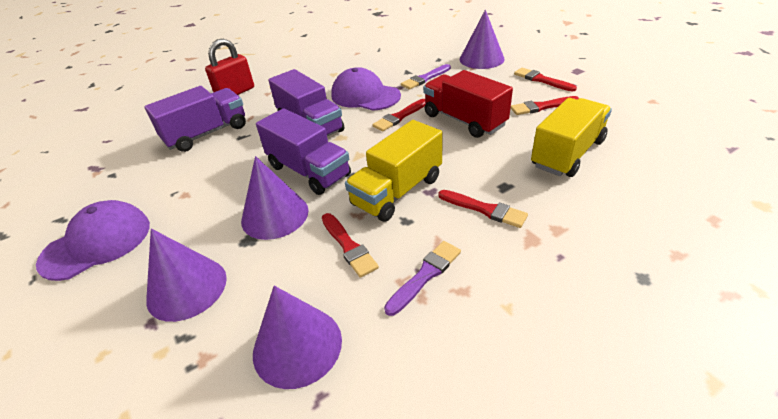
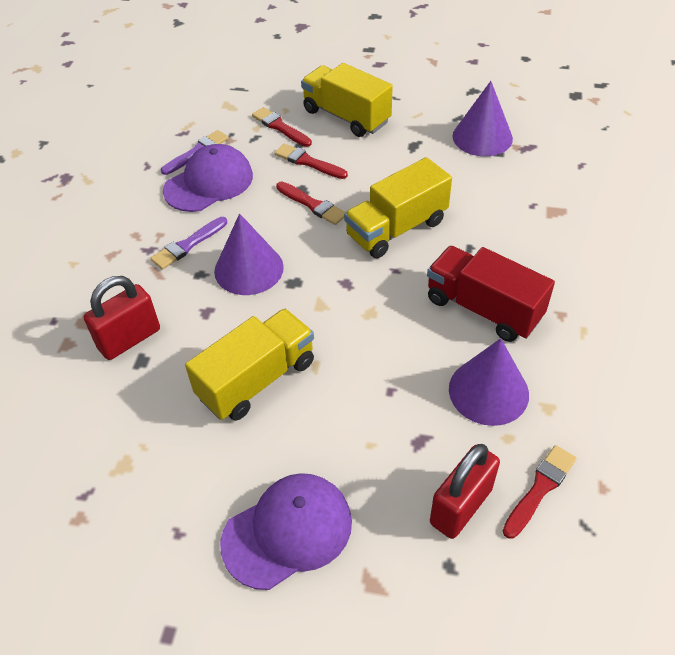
purple cone: [146,229,227,322] [241,156,309,240] [253,286,342,389] [460,10,504,69] = 4 -> [214,213,284,295] [449,338,529,426] [452,81,513,157] = 3
purple truck: [144,86,246,152] [256,108,351,195] [268,69,344,136] = 3 -> none = 0
red brush: [322,213,379,278] [372,99,426,132] [438,190,528,228] [510,96,579,115] [514,68,577,92] = 5 -> [252,107,312,147] [274,144,348,179] [276,182,345,225] [503,445,576,539] = 4
red padlock: [205,39,254,95] = 1 -> [84,276,160,360] [430,444,500,539] = 2
yellow truck: [345,120,443,222] [531,98,612,177] = 2 -> [185,309,314,421] [301,63,393,137] [344,157,452,258] = 3

